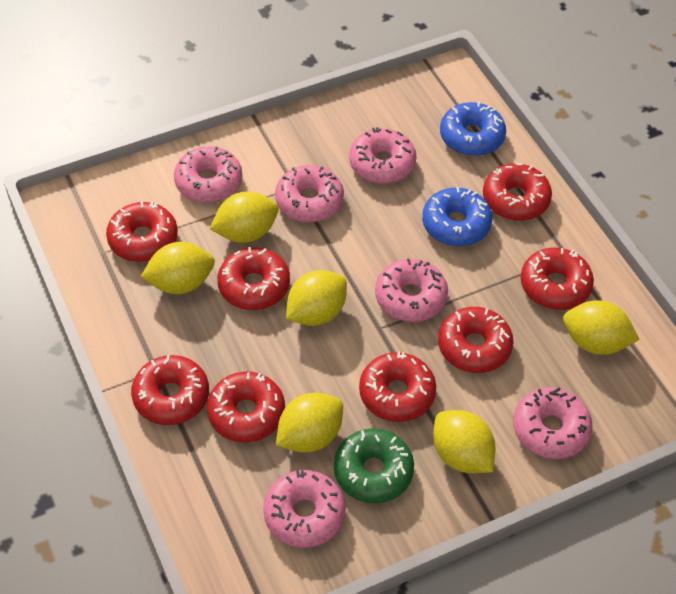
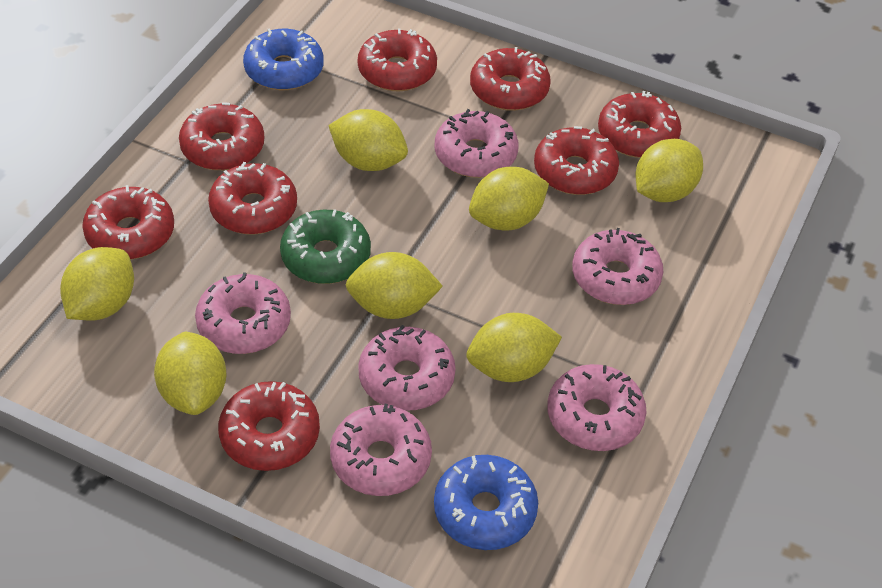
yellow lemon: [141,242,215,294] [210,192,279,243] [276,393,343,453] [286,270,347,326] [433,410,495,473] [563,300,639,355] = 6 -> [60,247,134,321] [154,332,226,415] [328,109,408,171] [346,252,443,319] [467,313,562,382] [469,167,549,231] [636,139,703,202] = 7

